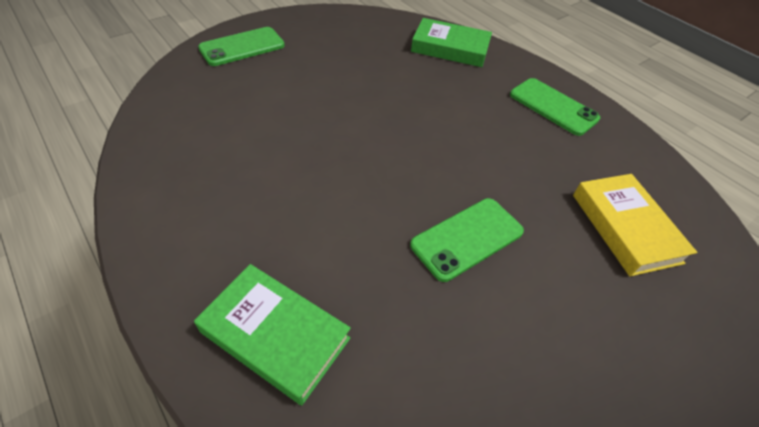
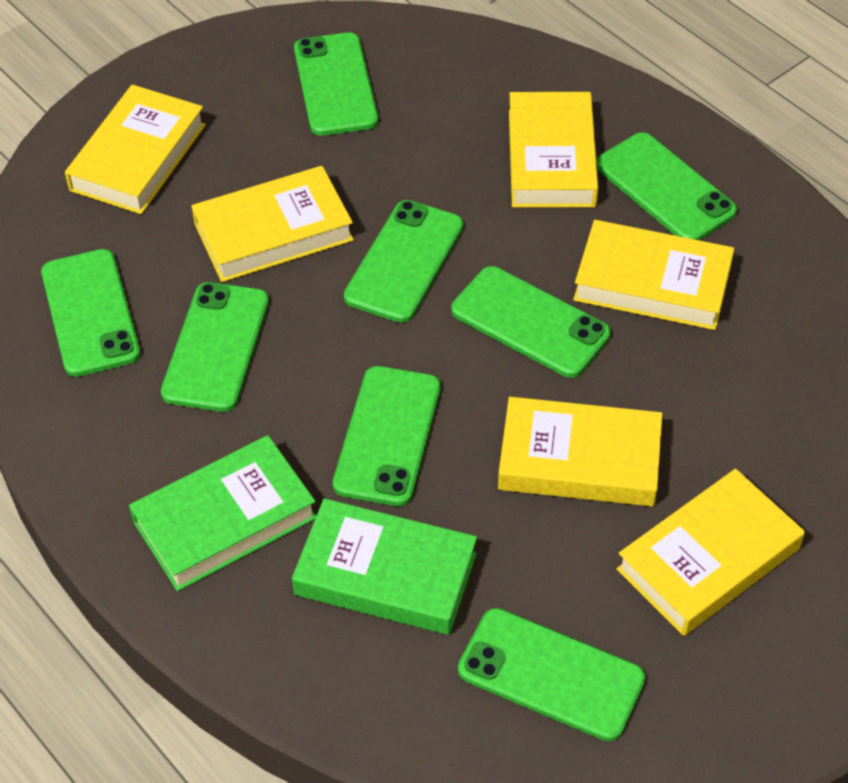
green phone: [198,27,285,66] [410,198,524,282] [510,78,600,136] = 3 -> [41,249,141,377] [161,282,269,412] [294,33,378,136] [333,366,441,506] [344,200,463,323] [451,266,611,378] [458,608,646,741] [596,132,737,240] = 8
yellow book: [573,174,697,276] = 1 -> [65,85,206,214] [192,166,354,282] [498,397,662,506] [509,92,598,207] [573,220,734,330] [616,469,805,636] = 6

